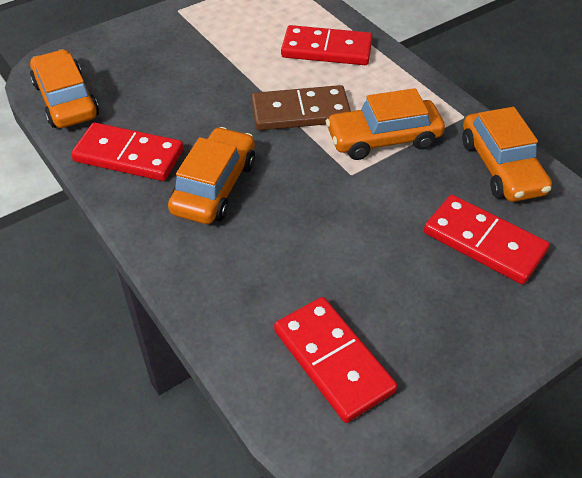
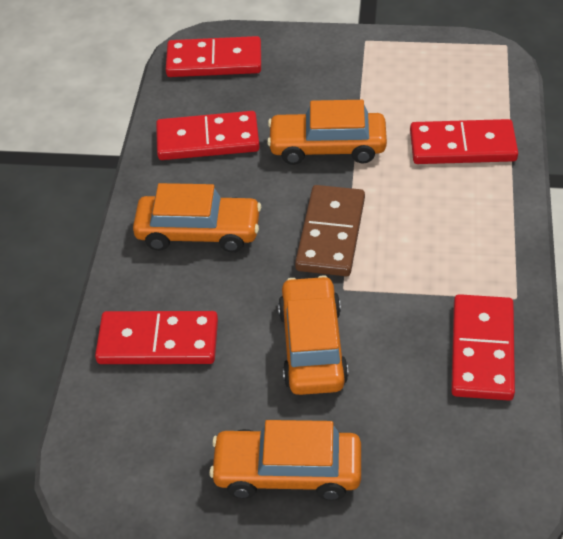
red domino: [71,123,184,181] [274,297,397,423] [281,25,373,65] [424,195,550,284] = 4 -> [95,311,218,364] [156,111,260,160] [166,36,261,77] [410,119,518,164] [451,294,515,401] = 5

